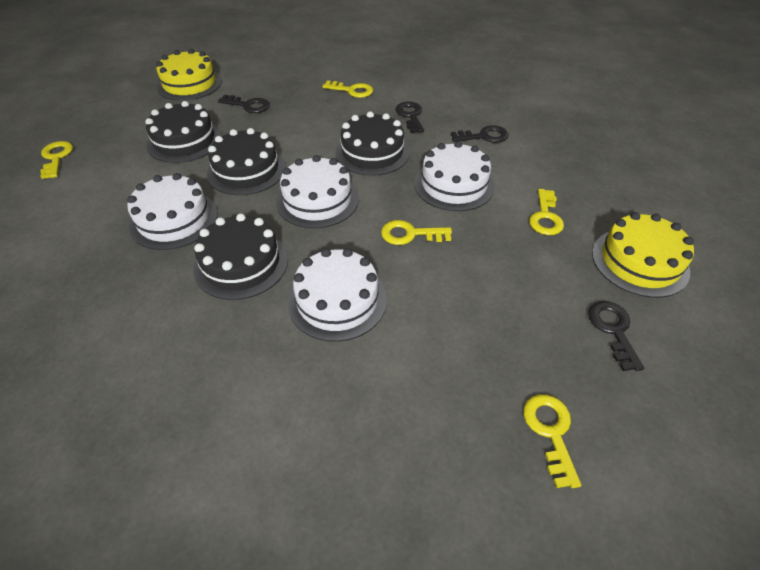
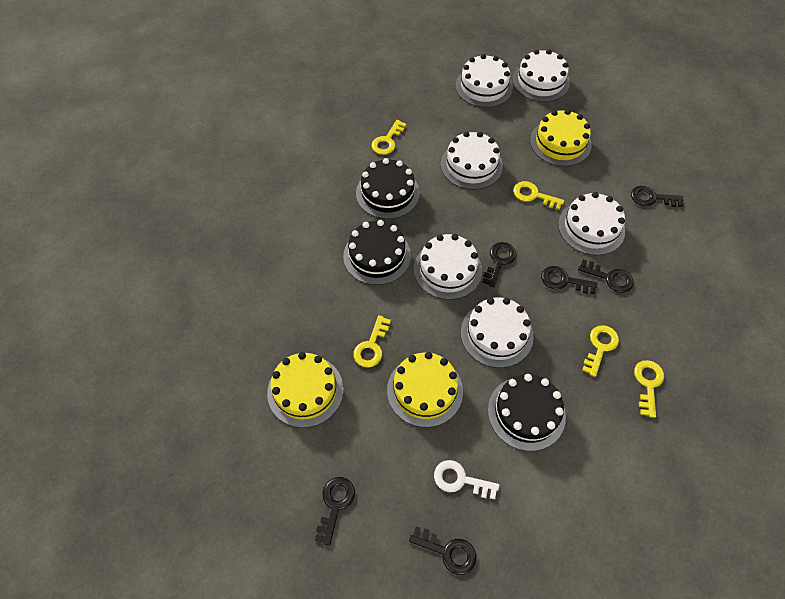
black cake: [145,101,222,163] [193,213,288,300] [207,128,286,195] [335,111,410,176] = 4 -> [343,220,411,285] [356,158,420,219] [488,374,566,451] = 3
black key: [218,95,270,113] [395,102,424,133] [451,125,509,143] [588,301,644,371] = 4 -> [315,477,355,546] [409,526,476,575] [482,242,516,287] [541,266,598,294] [578,260,634,293] [631,186,684,207] = 6
white cake: [127,173,218,250] [276,155,359,229] [288,248,387,342] [414,141,495,211] = 4 -> [414,234,482,300] [441,131,503,190] [455,54,513,107] [461,297,534,368] [512,49,570,102] [558,192,625,255] = 6
white key: none = 0 -> [434,460,499,500] = 1
yellow cake: [156,49,222,101] [592,212,694,298] = 2 -> [267,352,344,428] [387,352,463,427] [530,109,591,166] = 3

